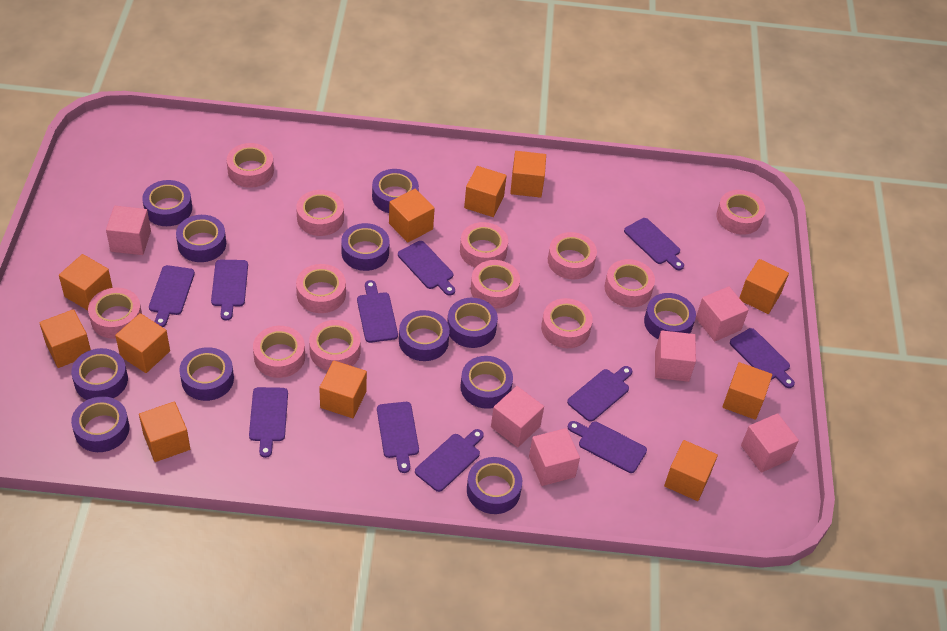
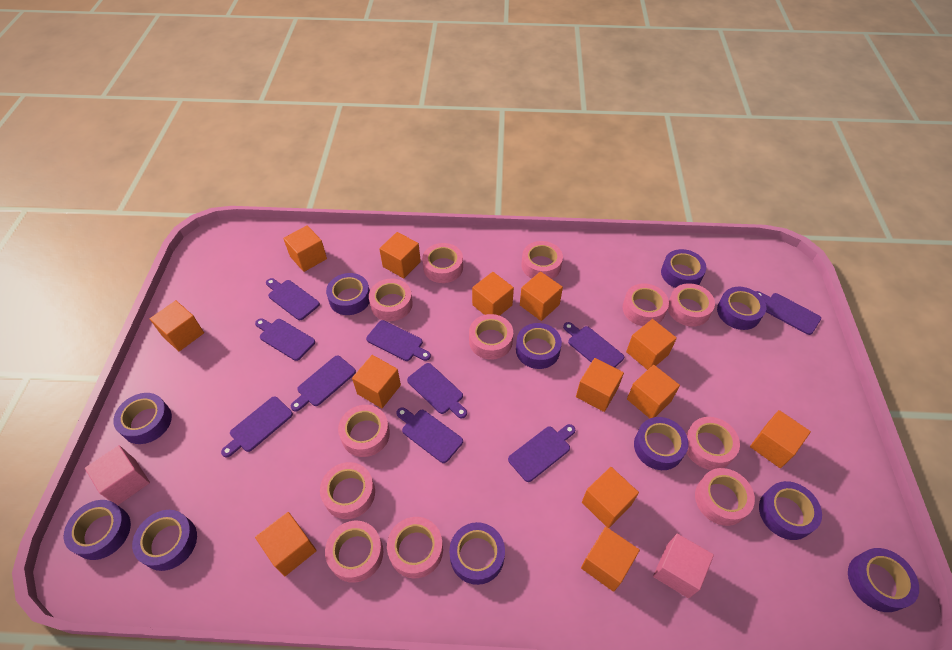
orange cube: [39,309,91,368] [59,254,113,311] [115,313,170,373] [139,402,190,462] [319,360,367,418] [389,189,435,243] [464,166,507,217] [510,151,546,198] [664,440,718,501] [722,362,772,420] [739,259,789,314] = 11 -> [150,300,204,351] [255,512,317,576] [283,225,327,272] [352,355,401,408] [379,232,421,278] [472,272,514,316] [520,271,563,321] [576,358,624,412] [581,527,640,592] [582,467,639,528] [626,319,677,370] [627,365,680,418] [750,410,811,468] = 13
pink cube: [106,206,151,255] [491,386,544,447] [529,428,580,486] [655,331,696,382] [696,286,749,341] [741,413,799,473] = 6 -> [85,445,150,505] [653,534,714,598] = 2
purple cutting board: [149,265,195,327] [211,260,248,321] [249,387,288,458] [357,280,398,343] [377,402,419,473] [398,241,455,296] [415,429,484,492] [567,366,632,422] [568,421,647,473] [624,218,684,270] [730,328,795,388] = 11 -> [221,396,293,457] [255,318,315,361] [266,278,320,320] [291,356,356,412] [366,320,431,361] [396,407,463,463] [407,363,467,419] [508,424,575,482] [563,322,624,368] [756,291,821,335] = 10
purple tape: [71,348,128,400] [71,396,130,452] [142,180,192,226] [176,215,226,262] [179,347,234,401] [341,223,389,271] [372,169,419,213] [399,310,450,361] [447,298,498,348] [460,356,513,409] [467,457,522,514] [644,293,696,339] = 12 -> [64,500,131,560] [113,393,172,444] [132,510,197,571] [326,273,370,315] [449,522,505,585] [516,323,562,369] [634,417,689,470] [661,249,706,288] [717,287,766,330] [759,481,822,540] [848,548,919,612] = 11

